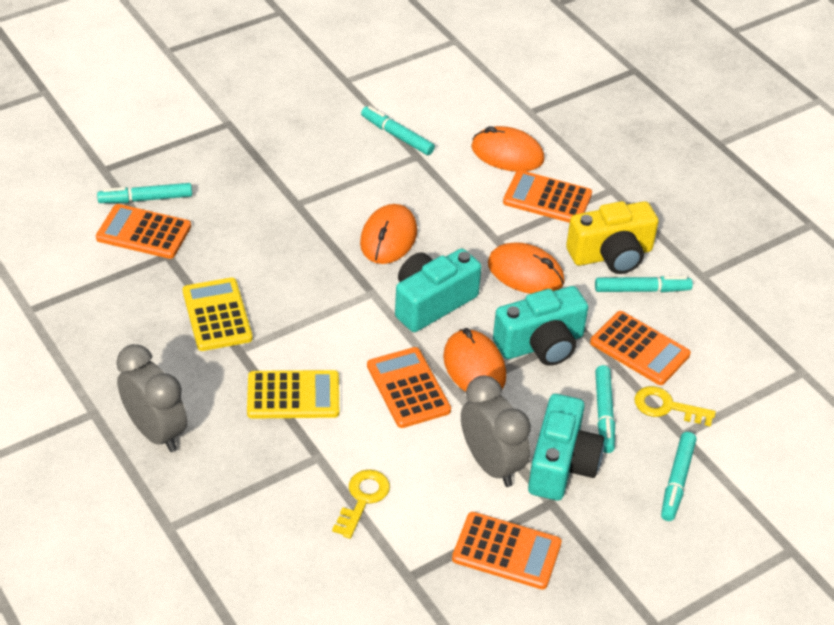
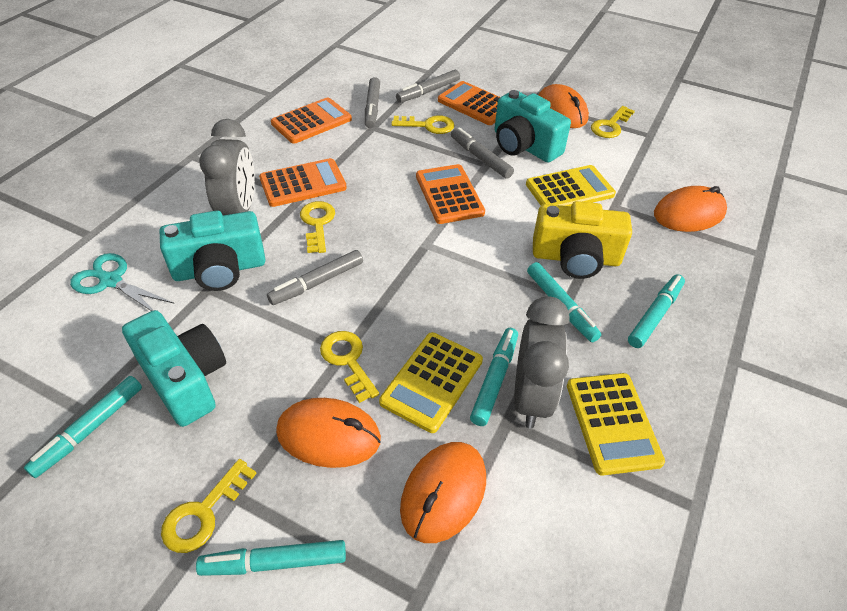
grey marker: none = 0 -> [267,250,363,305] [365,77,380,128] [396,70,460,103] [451,127,514,179] = 4
orange calculator: [96,204,191,259] [367,347,451,428] [452,512,562,589] [503,170,592,223] [590,311,691,385] = 5 -> [259,158,347,207] [271,97,352,144] [416,164,485,224] [438,81,500,125] = 4
turquoise scissors: none = 0 -> [70,253,173,311] = 1
yellow calculator: [183,278,253,351] [247,370,339,419] = 2 -> [379,332,483,433] [526,165,616,206] [567,373,665,475] = 3
yellow key: [332,470,390,539] [635,386,716,427] = 2 -> [161,459,257,553] [300,201,335,253] [320,331,379,403] [391,115,454,134] [591,106,635,138] = 5

